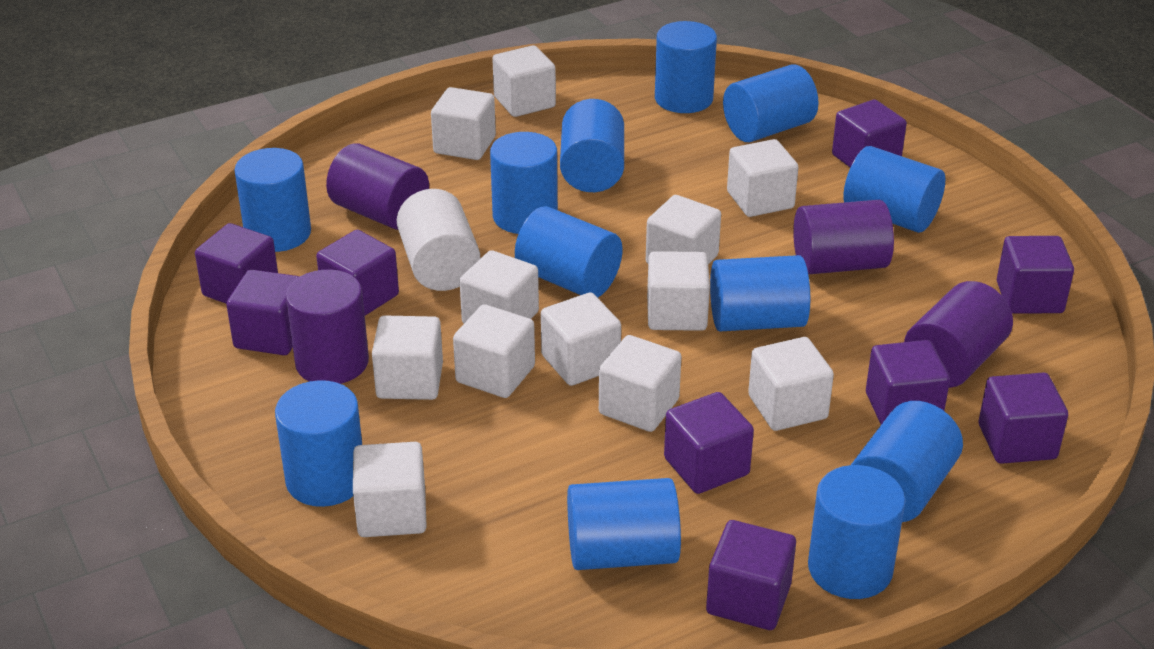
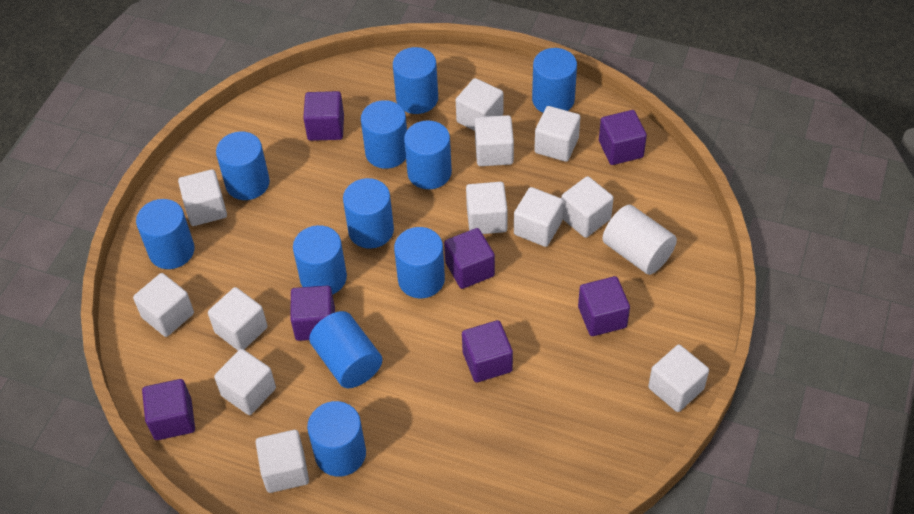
blue cylinder: [234,148,311,252] [275,380,362,507] [490,132,558,234] [515,206,623,298] [560,99,624,192] [567,478,681,570] [655,21,717,113] [710,255,810,331] [723,64,819,142] [808,465,906,599] [843,146,945,233] [851,401,963,522] = 12 -> [136,199,195,269] [216,131,270,200] [293,225,347,295] [307,401,366,477] [309,311,382,388] [343,178,394,249] [361,100,407,169] [393,47,438,114] [394,227,445,298] [404,121,452,189] [532,48,577,113] = 11
purple cube: [195,223,278,304] [226,269,299,355] [316,230,399,316] [664,392,754,494] [706,520,796,630] [832,100,907,167] [866,340,950,424] [979,373,1068,464] [997,236,1074,314] = 9 -> [142,379,195,440] [290,286,335,341] [303,91,344,141] [444,228,495,289] [462,320,513,382] [578,276,630,336] [599,110,647,165] = 7
purple cylinder: [286,270,369,384] [326,143,429,230] [793,200,894,275] [904,281,1013,388] = 4 -> none = 0

